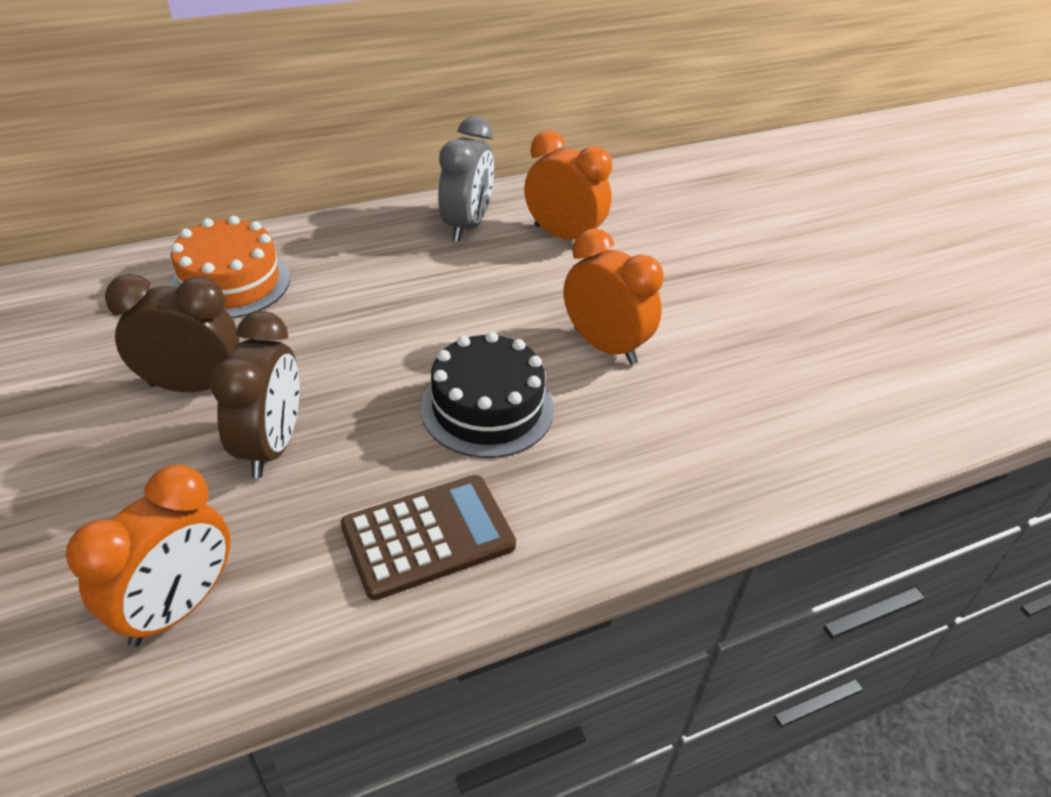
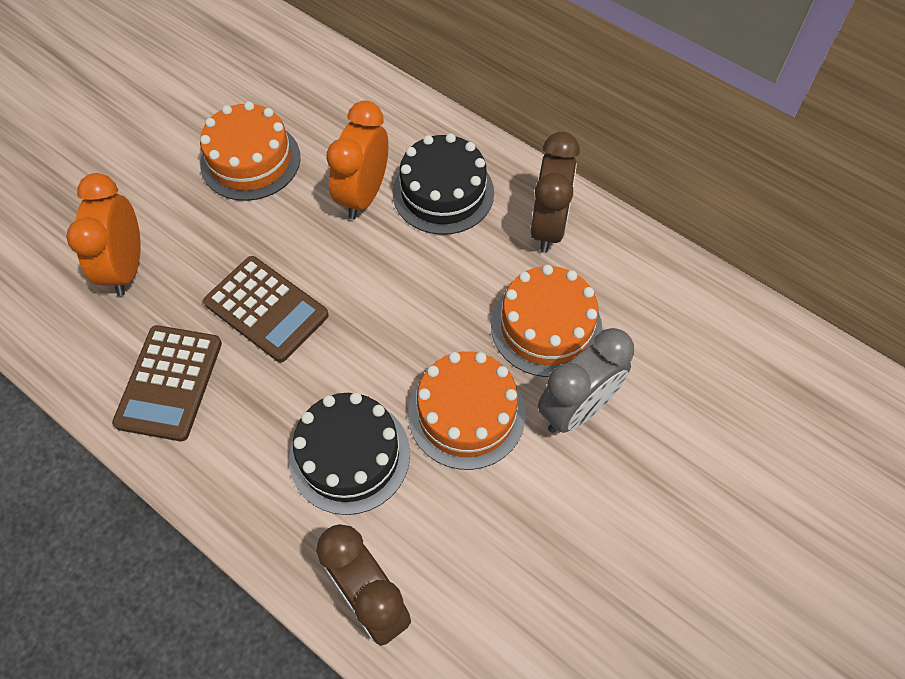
black cake: [421,332,554,458] = 1 -> [289,392,410,515] [393,133,494,235] = 2
brown calculator: [341,475,516,600] = 1 -> [112,325,222,441] [203,256,329,362] = 2
orange cake: [170,216,290,318] = 1 -> [200,102,301,201] [408,351,526,470] [491,265,603,377] = 3
orange clock: [66,465,230,647] [524,130,612,240] [564,228,664,365] = 3 -> [66,173,141,296] [326,101,388,219] = 2

